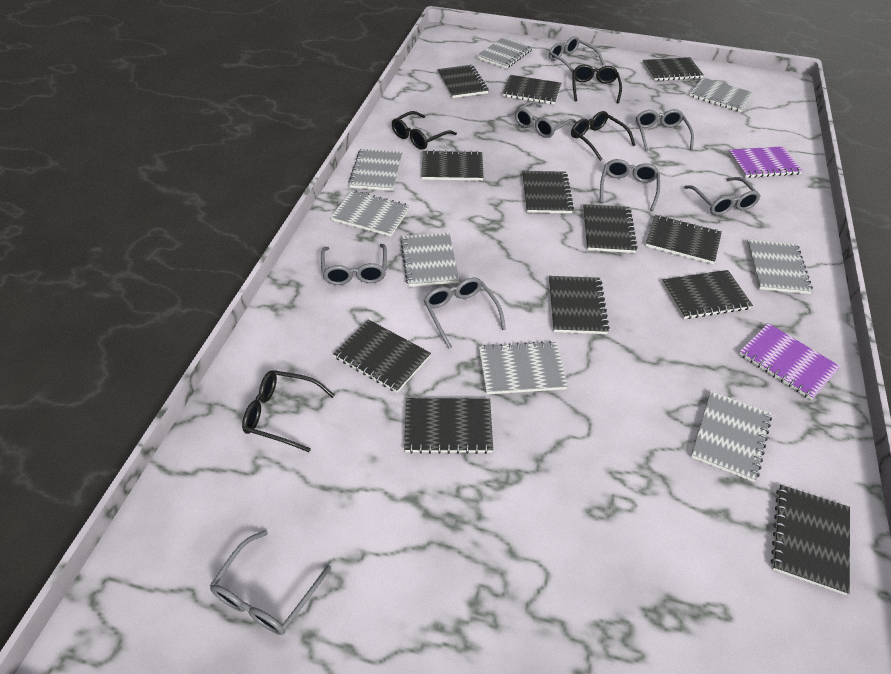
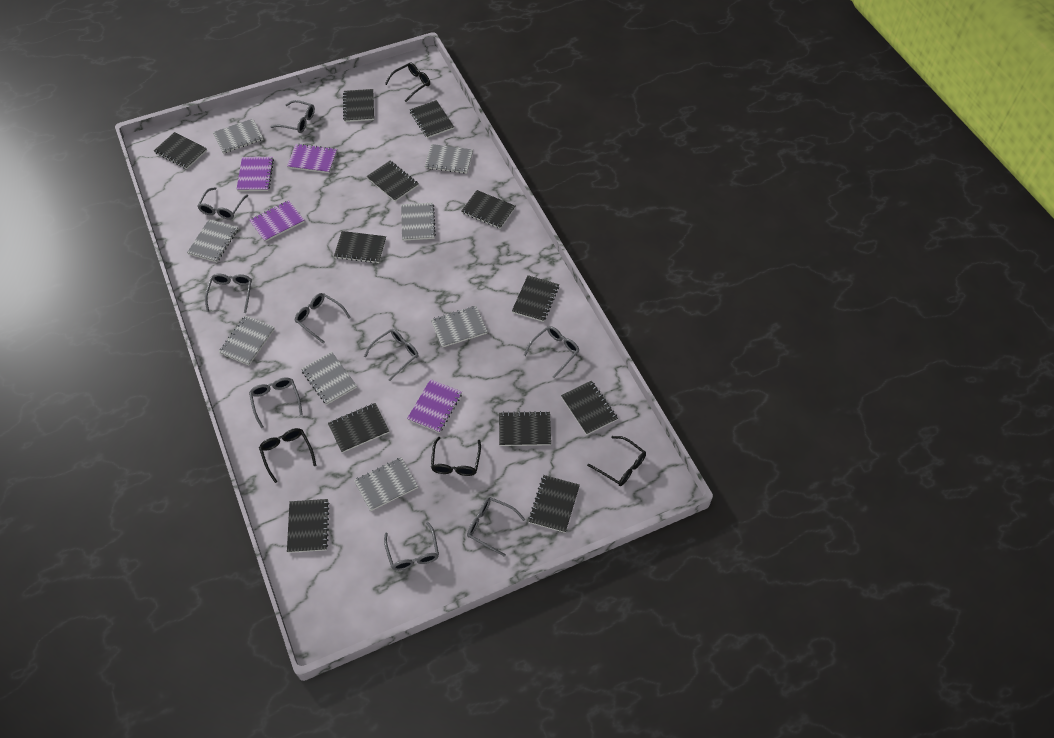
grey glasses: [210,530,331,635] [321,244,387,285] [424,278,506,349] [515,101,577,138] [549,36,605,73] [600,159,660,211] [636,109,694,151] [684,177,761,215] = 8 -> [198,187,248,220] [205,273,252,313] [249,377,303,428] [271,100,315,133] [294,293,351,343] [364,329,419,381] [384,522,439,571] [467,497,525,557] [524,326,580,378] = 9
purple notebook: [728,146,803,178] [739,323,841,400] = 2 -> [236,157,274,191] [249,200,304,242] [287,144,337,173] [407,379,462,433] = 4

